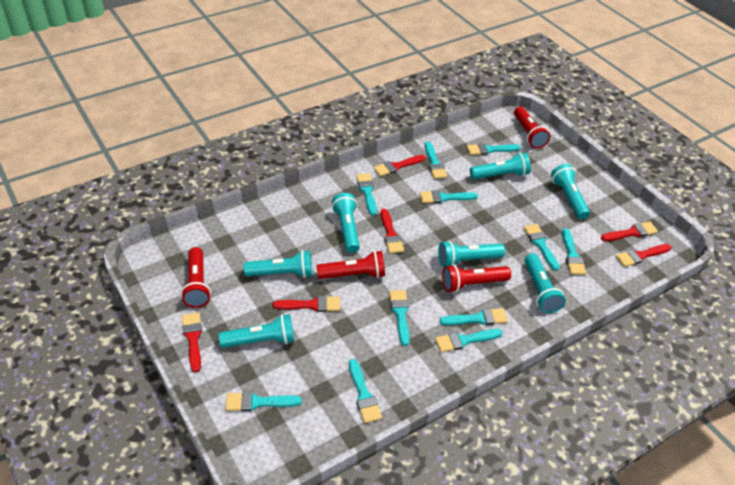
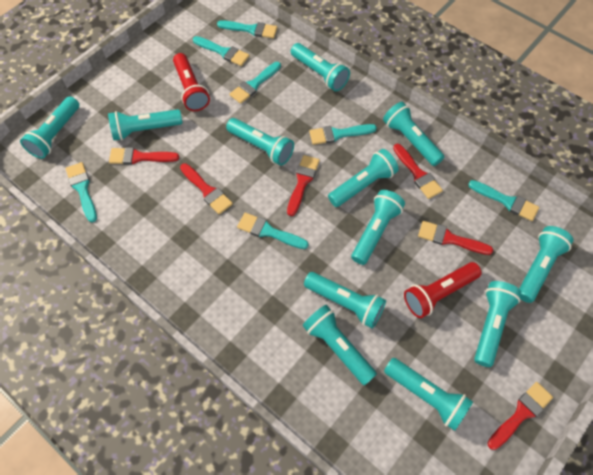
red flashlight: [181,247,211,308] [317,251,385,279] [442,264,511,293] [514,107,550,148] = 4 -> [173,53,210,111] [404,262,482,318] = 2
turquoise brush: [226,392,302,411] [349,359,382,423] [356,173,377,215] [389,290,410,346] [420,190,478,204] [425,142,447,179] [435,329,503,353] [440,308,508,325] [467,143,521,155] [524,224,560,271] [562,228,586,275] = 11 -> [66,162,97,222] [193,36,249,66] [217,20,277,38] [230,62,281,104] [237,213,308,249] [309,124,377,145] [468,180,539,221] = 7
turquoise flashlight: [219,314,294,348] [243,250,312,278] [332,193,360,253] [438,240,505,267] [470,152,531,179] [525,253,566,313] [551,164,590,219] = 7 -> [20,96,79,159] [108,109,182,141] [226,118,294,166] [291,43,350,91] [303,305,377,386] [304,272,386,329] [328,149,399,207] [351,190,405,265] [383,102,444,166] [384,358,473,431] [474,281,521,367] [519,226,574,303] = 12

